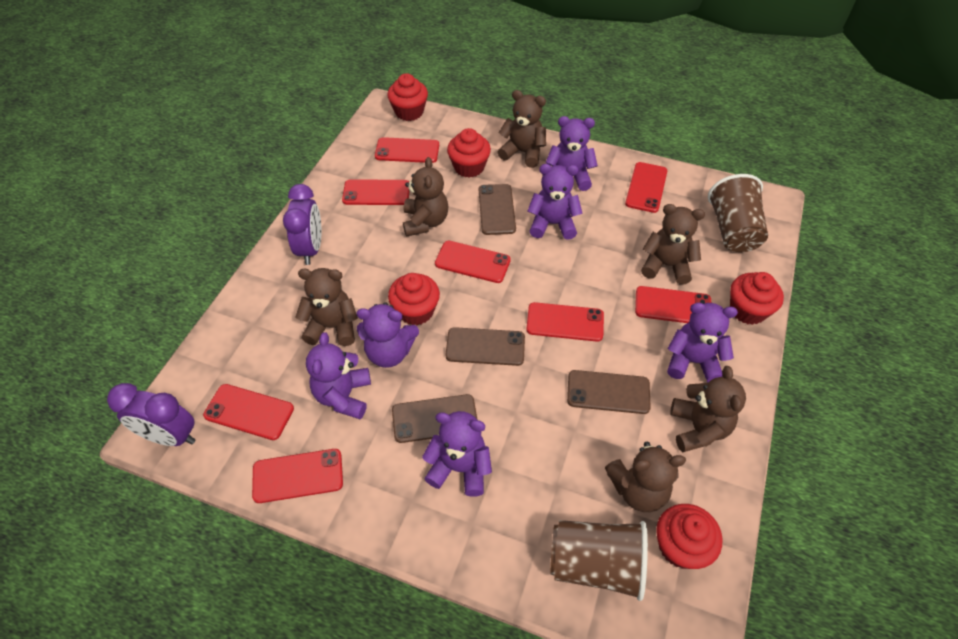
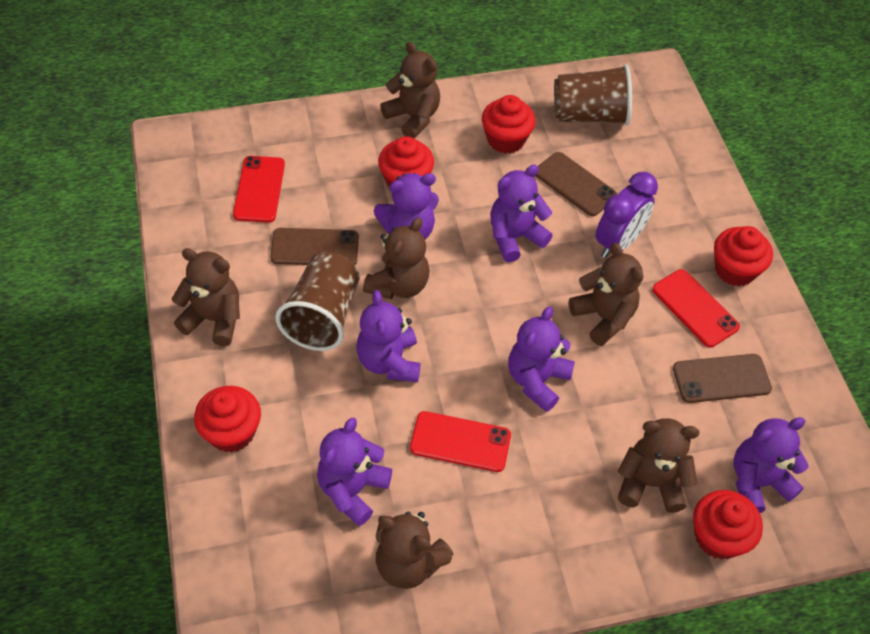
brown phone: [392,394,477,443] [445,327,525,366] [479,184,516,235] [567,370,651,414] = 4 -> [270,228,359,265] [536,152,617,216] [673,354,772,403] = 3
purple clock: [107,383,195,446] [283,184,322,265] = 2 -> [596,172,658,258] = 1
red phone: [203,384,294,440] [252,449,343,503] [342,179,409,205] [375,137,439,163] [435,241,511,283] [526,302,604,342] [625,162,667,213] [635,286,711,323] = 8 -> [233,156,285,223] [410,411,511,472] [652,269,740,347] = 3

